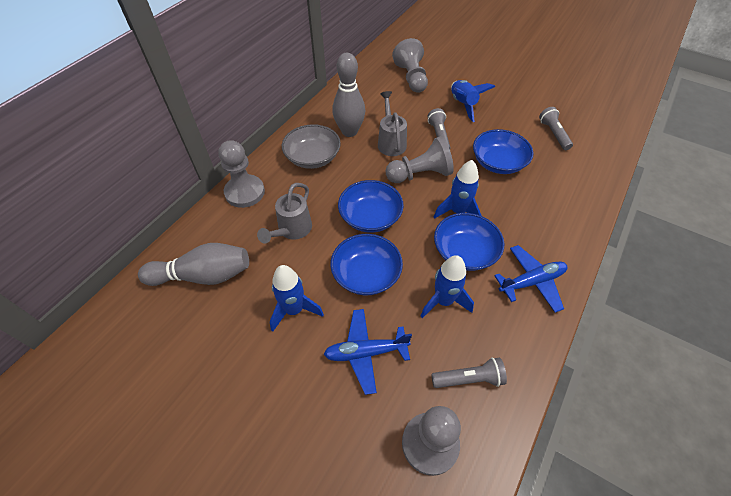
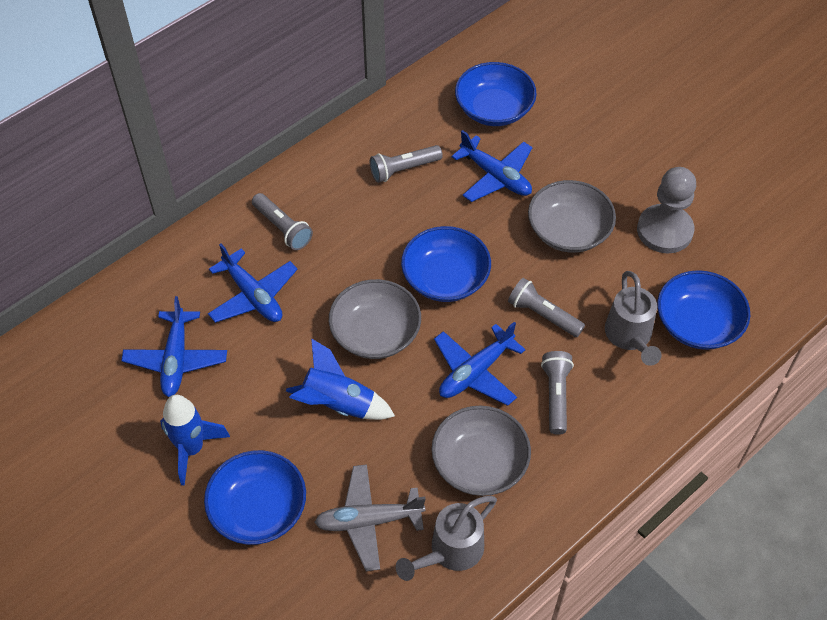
blue plane: [324,309,412,395] [494,245,567,313] = 2 -> [121,296,227,397] [208,244,298,323] [434,322,526,406] [452,130,532,202] = 4
blue rocket: [270,265,324,332] [421,255,474,318] [434,160,481,219] [451,80,495,122] = 4 -> [160,395,230,486] [286,338,395,420] = 2
grey bowl: [282,124,341,169] = 1 -> [329,279,421,359] [431,406,531,496] [528,180,616,253] = 3
grey bowling pin: [138,243,249,286] [332,53,365,137] = 2 -> none = 0
grey flashlight: [427,108,450,149] [431,357,507,388] [539,107,573,150] = 3 -> [252,193,313,250] [370,145,443,183] [508,278,585,337] [541,351,574,435] = 4
grey pawn: [219,140,265,208] [385,136,454,183] [392,38,428,93] [402,406,461,476] = 4 -> [637,167,696,253] = 1
grey plane: none = 0 -> [314,464,426,571] = 1

